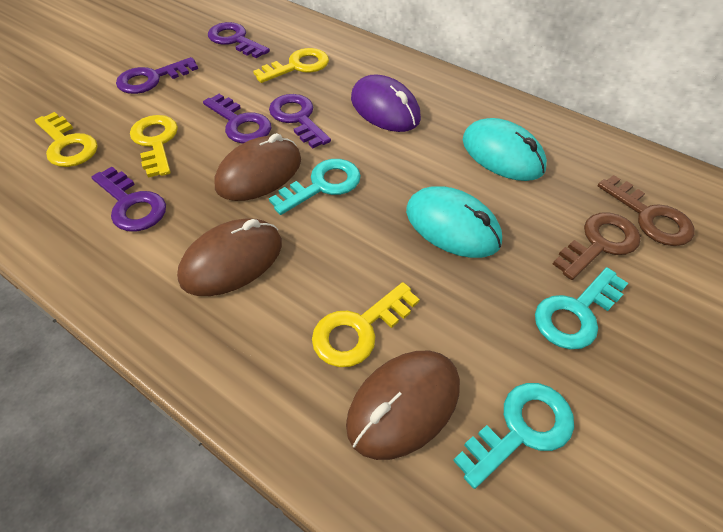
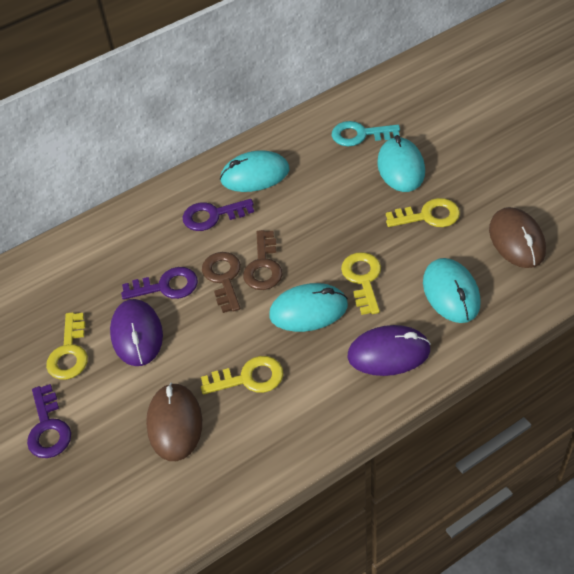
brown mouse: [177,218,282,296] [214,133,301,201] [346,351,460,460] = 3 -> [146,383,202,461] [489,207,546,268] = 2
purple key: [91,167,166,231] [116,57,198,94] [203,94,271,144] [208,22,270,58] [269,94,331,148] = 5 -> [27,384,71,458] [121,267,198,300] [183,199,254,231] = 3
purple mouse: [351,74,421,132] = 1 -> [110,299,163,366] [348,325,431,376] = 2
turquoise key: [269,159,361,215] [453,383,574,489] [535,267,628,349] = 3 -> [332,121,400,146] = 1
turquoise mouse: [406,186,502,258] [463,118,547,181] = 2 -> [220,150,289,192] [269,283,348,332] [377,135,425,192] [423,258,481,323] = 4

